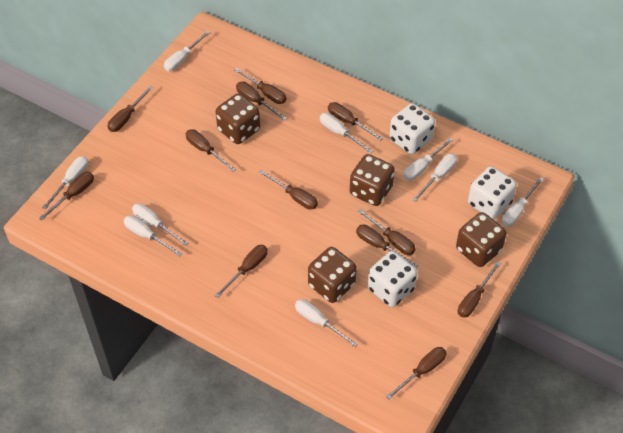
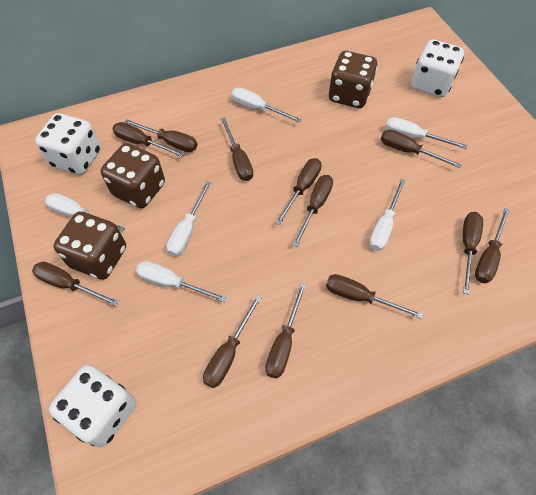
brown dice: [216,93,260,144] [308,247,357,303] [350,154,395,206] [456,212,506,267] = 4 -> [54,212,126,280] [101,143,165,208] [328,51,377,108] = 3
white screwdriver: [42,156,88,209] [124,215,182,256] [132,203,188,246] [164,31,210,71] [295,299,358,347] [320,113,373,153] [403,138,453,181] [413,154,457,201] [502,177,543,227] = 9 -> [45,193,125,232] [136,261,227,302] [167,181,211,256] [232,88,302,123] [369,179,406,251] [386,117,467,149] = 6

